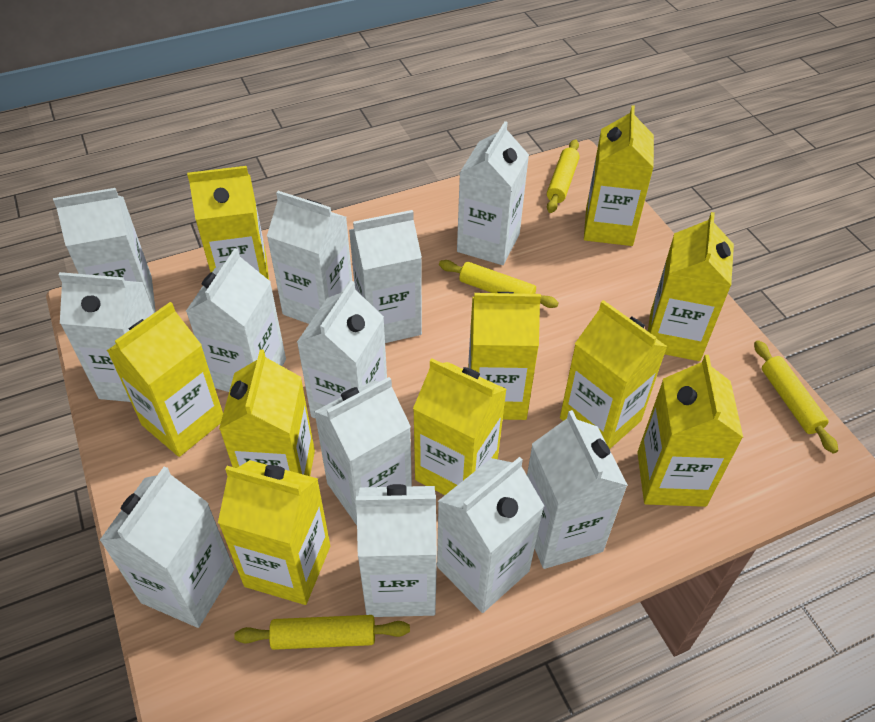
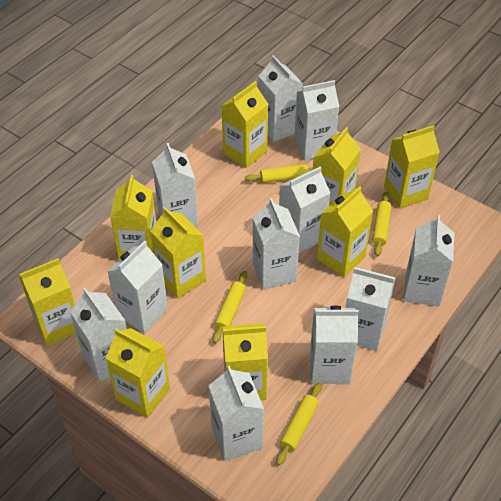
white carton: [53,188,156,313] [58,272,154,402] [99,466,234,628] [186,248,286,392] [267,191,352,324] [297,281,387,419] [314,377,412,525] [349,210,422,343] [356,484,437,617] [437,457,544,613] [457,121,529,265] [527,410,628,569] = 12 -> [70,288,127,382] [107,241,168,334] [152,143,198,226] [208,365,264,461] [253,198,300,290] [258,55,303,142] [279,166,330,253] [294,80,339,160] [310,306,359,384] [346,267,396,351] [403,215,454,306] = 11
yellow carton: [107,302,223,457] [187,166,269,280] [218,460,330,605] [219,350,315,476] [413,358,507,495] [468,292,541,420] [560,300,668,449] [584,105,654,246] [637,355,743,507] [648,212,734,361] = 10 -> [19,258,76,346] [106,328,170,418] [110,175,156,260] [151,207,206,299] [222,81,268,168] [222,323,268,400] [313,127,361,206] [317,187,373,277] [384,125,440,209] = 9

